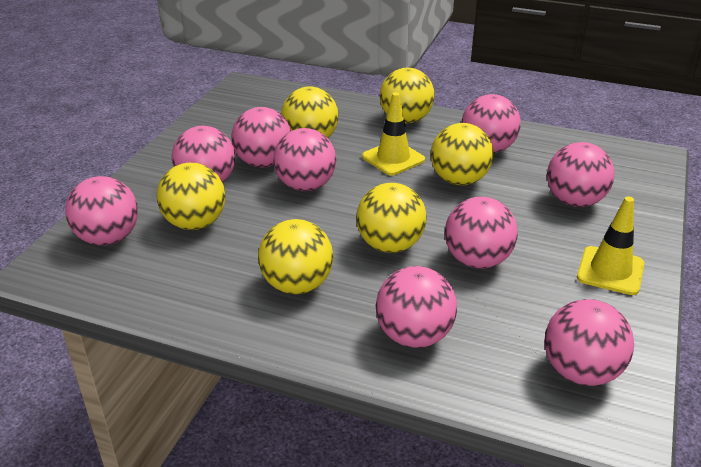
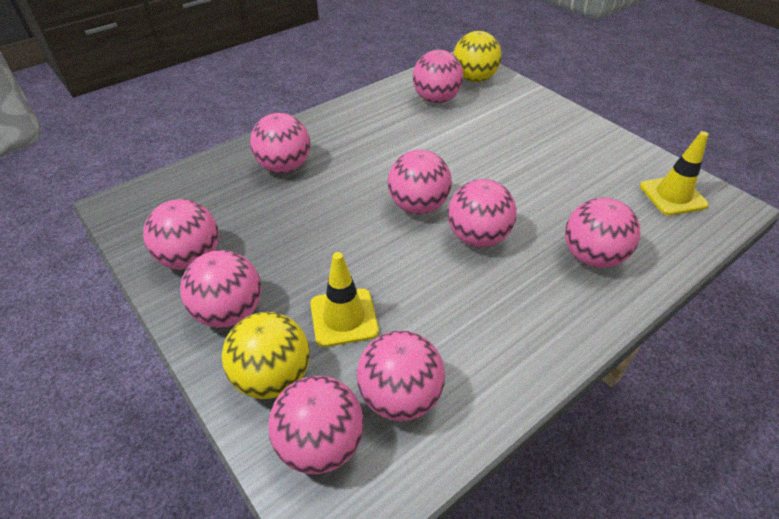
yellow ball: [157,163,225,230] [258,219,333,294] [281,86,338,138] [356,183,427,253] [380,68,435,123] [431,123,493,185] = 6 -> [222,312,310,399] [453,31,502,82] = 2

